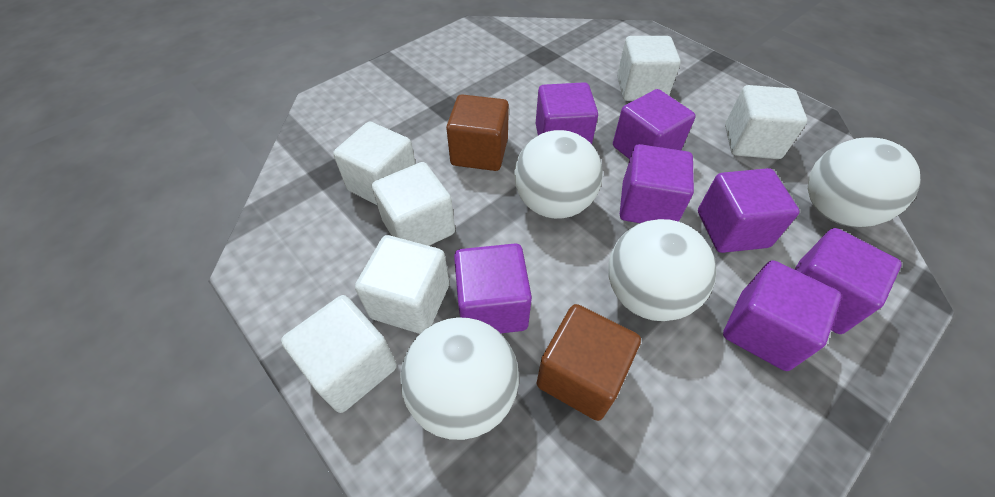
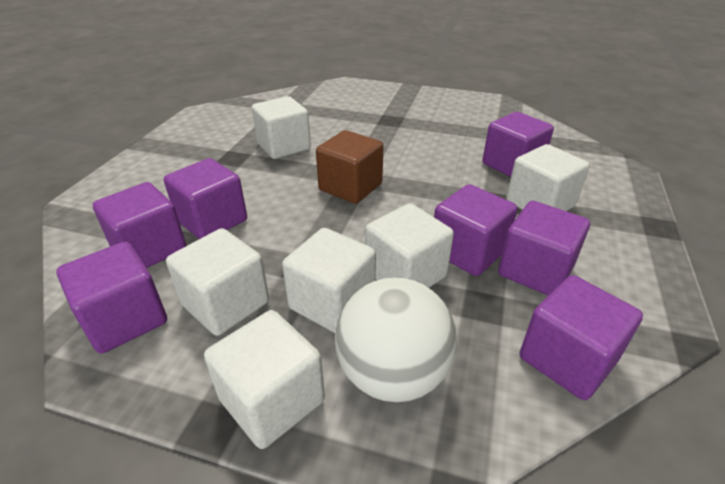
brown cube: [446,94,509,171] [537,304,641,421] = 2 -> [316,130,384,204] = 1
white ball: [400,318,519,440] [514,130,603,219] [608,219,716,321] [808,138,921,227] = 4 -> [335,278,457,402] = 1

